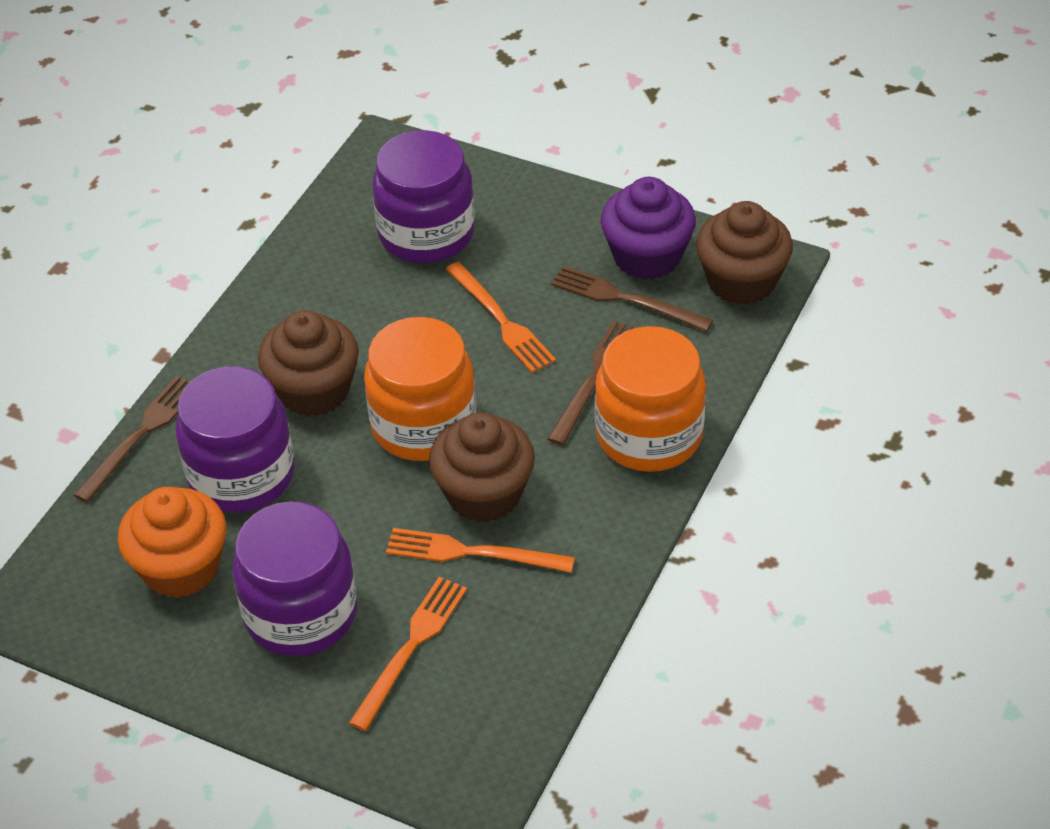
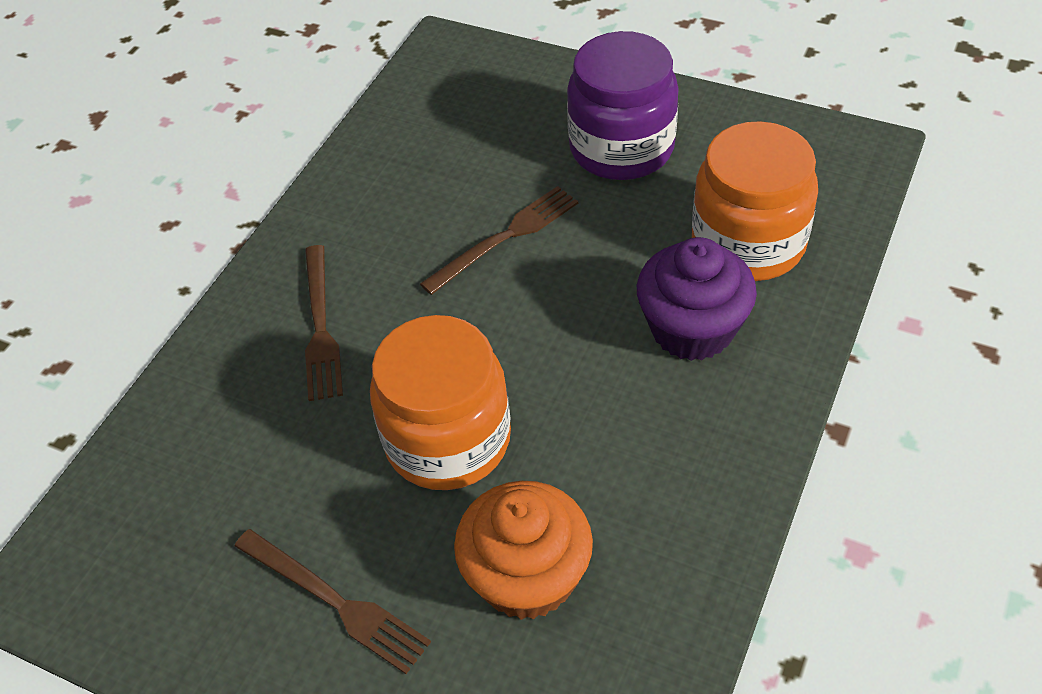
brown cupcake: [258,310,359,417] [429,412,535,522] [696,201,793,305] = 3 -> none = 0
orange fork: [349,576,467,731] [386,528,575,573] [446,262,556,373] = 3 -> none = 0
purple jar: [176,366,295,513] [233,501,357,656] [372,130,475,263] = 3 -> [567,31,679,180] = 1

